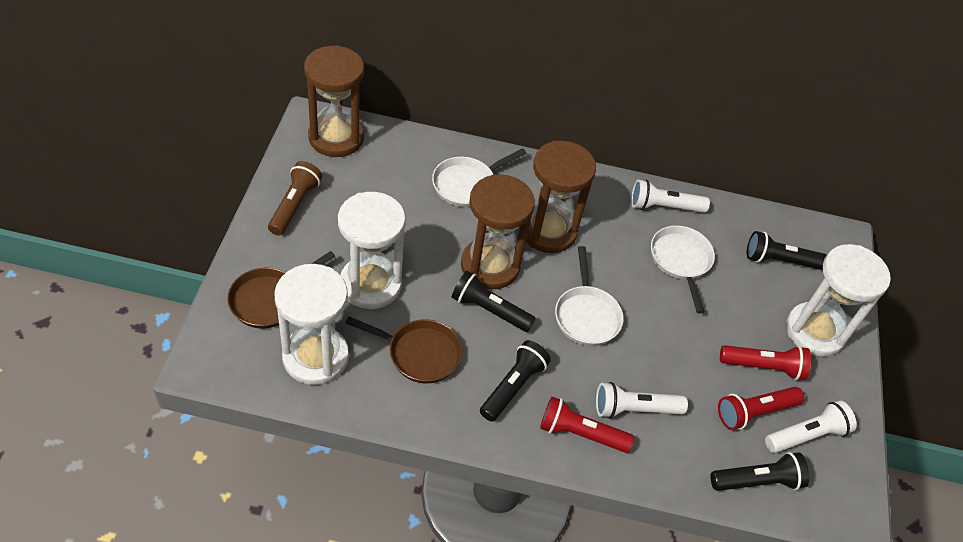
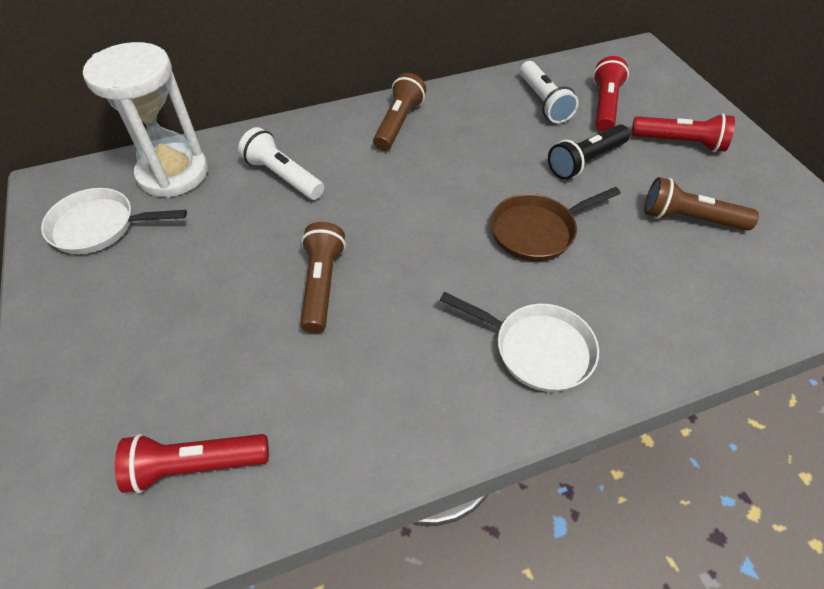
black flashlight: [452,271,536,332] [480,340,551,422] [710,452,809,491] [747,231,827,270] = 4 -> [548,125,630,180] = 1
brown flashlight: [268,161,322,236] = 1 -> [300,222,346,333] [373,73,426,151] [644,177,759,231] = 3
brown hourglass: [304,45,364,157] [461,174,535,289] [526,141,596,253] = 3 -> none = 0
brown pan: [227,251,335,329] [345,316,462,384] = 2 -> [490,187,621,261] = 1
white flashlight: [596,382,688,419] [631,179,710,213] [765,400,856,453] = 3 -> [238,127,324,200] [520,61,579,123] = 2
white hourglass: [274,264,349,385] [338,192,406,309] [786,244,891,357] = 3 -> [83,42,208,198] = 1
white pan: [432,148,527,207] [555,246,624,346] [651,225,715,313] = 3 -> [41,188,187,254] [440,292,599,392] = 2

